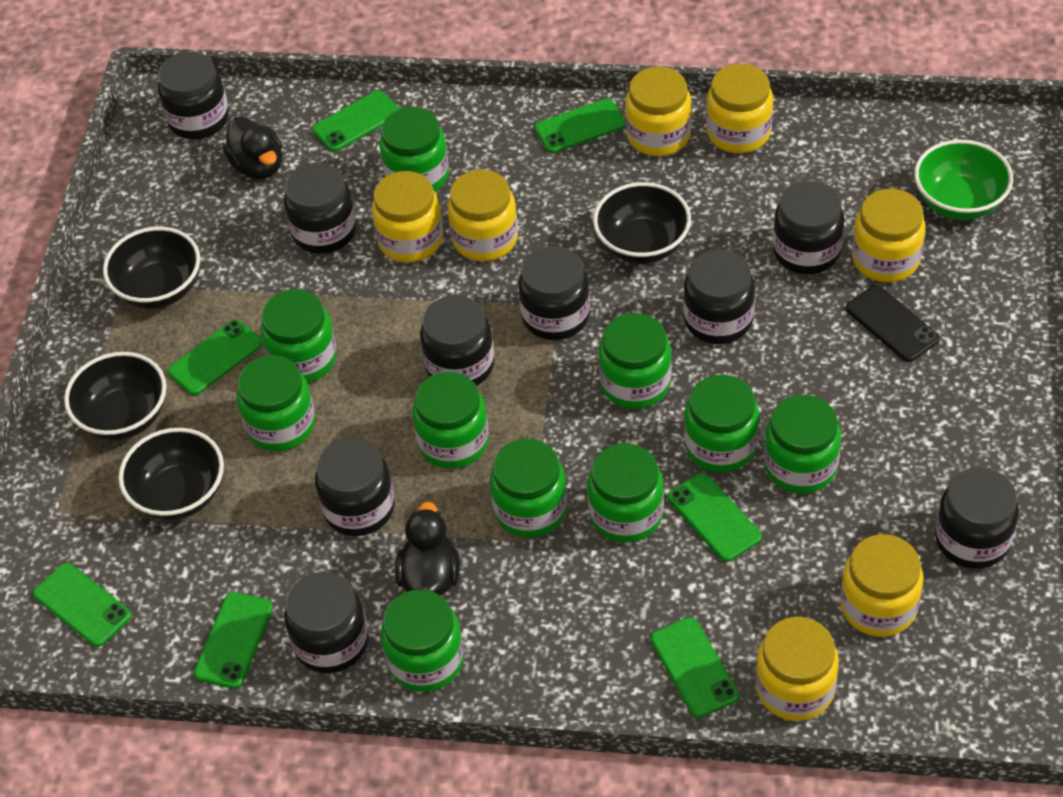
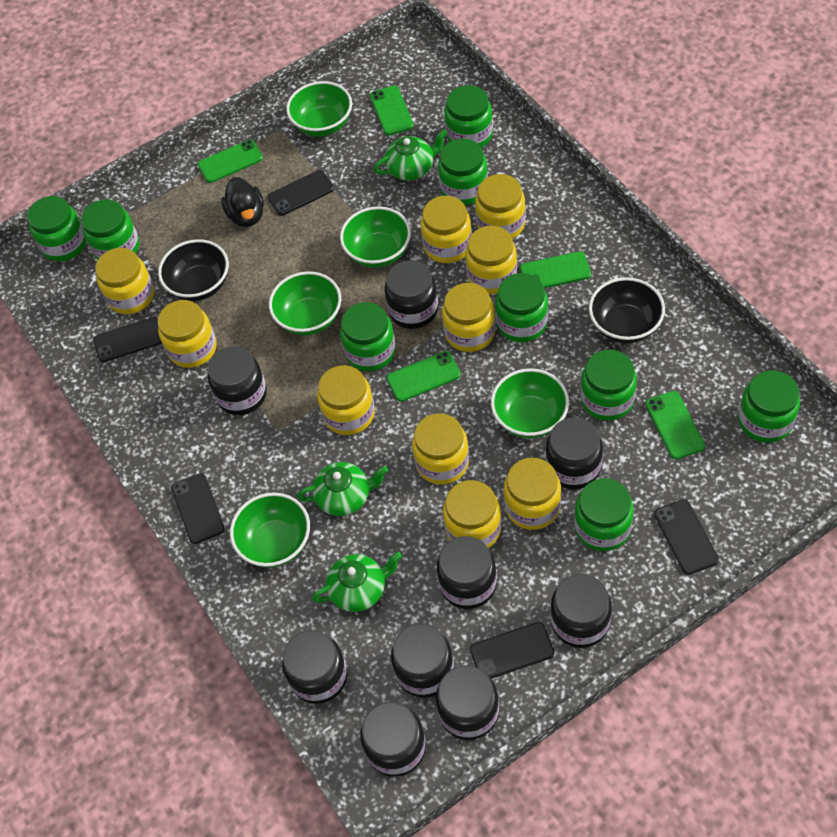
black bowl: [64,352,166,440] [103,227,200,309] [118,428,224,520] [593,182,691,264] = 4 -> [158,239,229,301] [589,277,665,343] = 2
black duck: [223,117,282,179] [395,502,460,596] = 2 -> [221,177,264,227] = 1
black phone: [846,285,939,362] = 1 -> [93,317,162,362] [171,473,225,544] [268,170,334,216] [470,622,554,679] [654,499,719,575] = 5
green bowl: [914,140,1013,220] = 1 -> [230,493,310,568] [269,271,341,335] [286,81,352,137] [340,206,411,268] [491,368,569,438] = 5
green jar: [236,355,315,451] [260,289,337,383] [379,107,449,192] [381,589,464,692] [412,372,489,469] [490,439,567,538] [587,443,664,543] [599,313,672,409] [684,375,759,473] [764,395,841,494] = 10 -> [27,196,86,261] [81,199,139,260] [340,302,396,371] [438,139,488,205] [444,85,493,148] [495,273,548,342] [574,478,634,551] [581,350,637,421] [738,370,800,443] = 9
green phone: [33,563,132,647] [168,319,262,395] [194,592,273,689] [312,90,400,152] [535,99,626,153] [651,617,739,718] [668,473,762,562] = 7 -> [198,140,263,183] [370,86,414,136] [387,351,461,402] [520,251,591,288] [645,391,705,459] = 5
green teapot: none = 0 -> [297,462,388,516] [312,552,402,612] [374,129,447,180] = 3
yellow jar: [372,171,443,262] [448,169,518,261] [625,67,692,156] [706,64,773,153] [755,617,839,721] [840,534,923,637] [852,189,925,282] = 7 -> [95,248,154,314] [158,300,217,368] [317,365,375,435] [412,413,469,485] [420,196,472,263] [442,283,496,352] [443,480,502,548] [465,226,517,294] [475,174,526,239] [504,457,561,530] = 10

